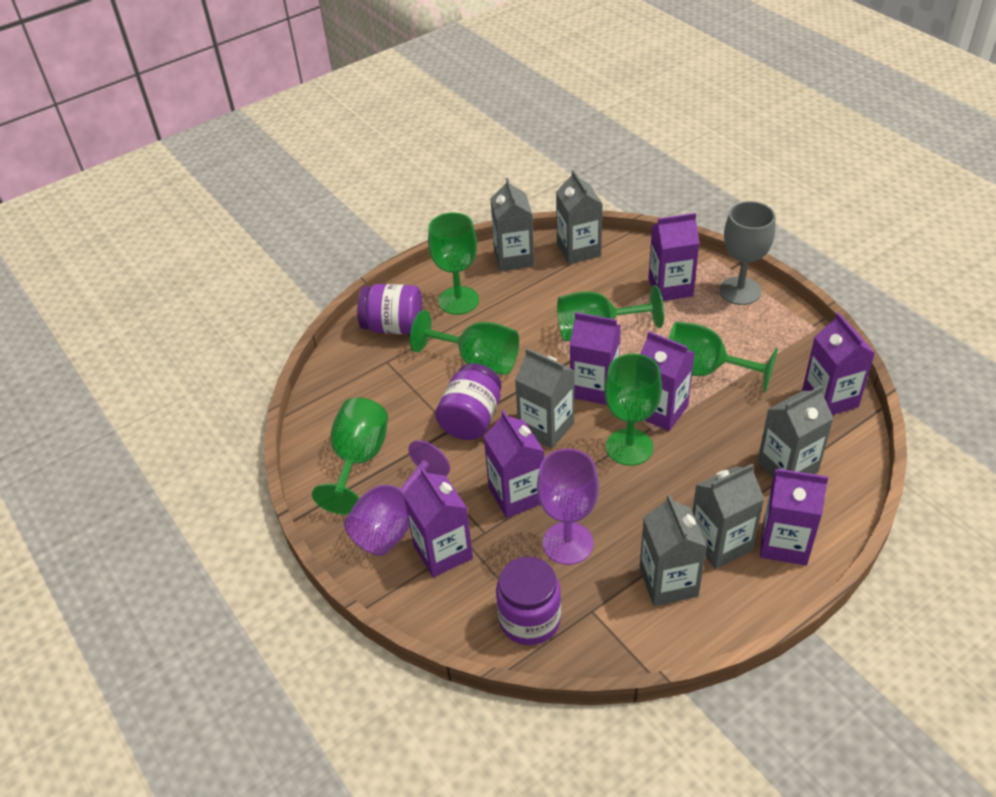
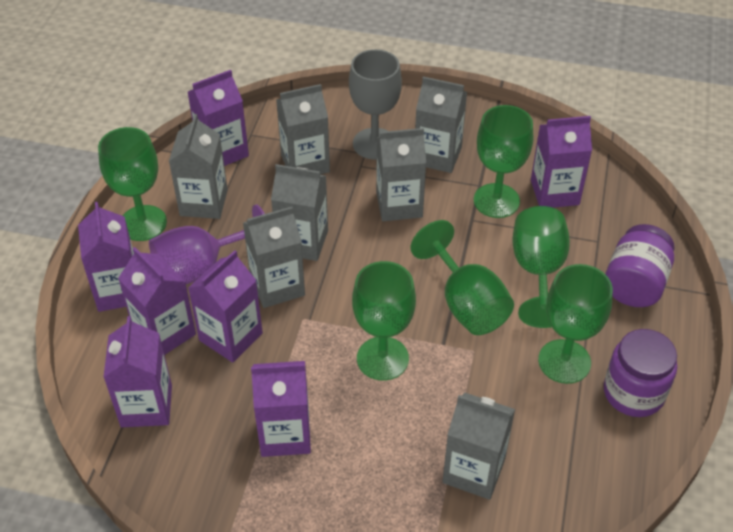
grey carton: [490,178,534,272] [515,348,575,449] [556,170,603,264] [640,494,707,606] [692,464,764,569] [757,385,834,477] = 6 -> [169,114,228,219] [243,207,305,308] [271,164,328,261] [276,84,330,174] [376,128,426,221] [415,77,467,173] [443,393,515,500] = 7
purple goblet: [344,440,450,556] [537,448,599,565] = 2 -> [149,204,265,284] = 1
purple jar: [357,284,422,335] [435,363,502,440] [496,557,561,645] = 3 -> [604,329,677,417] [605,224,674,307] = 2

